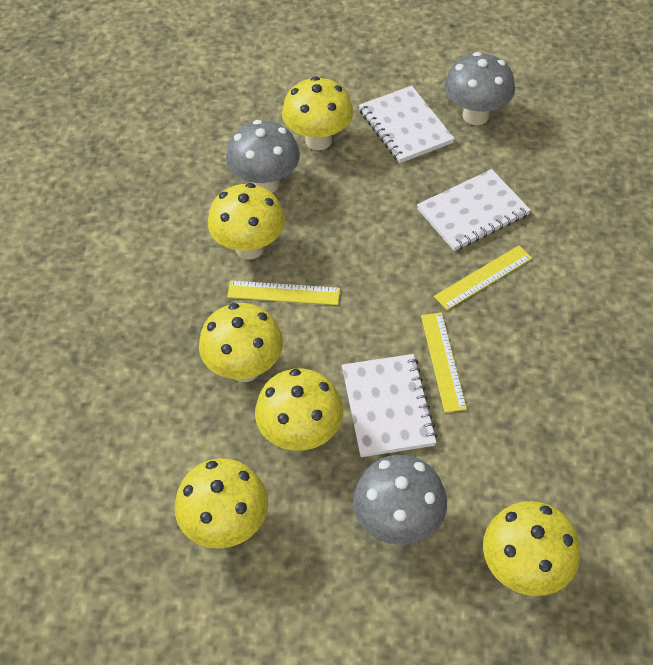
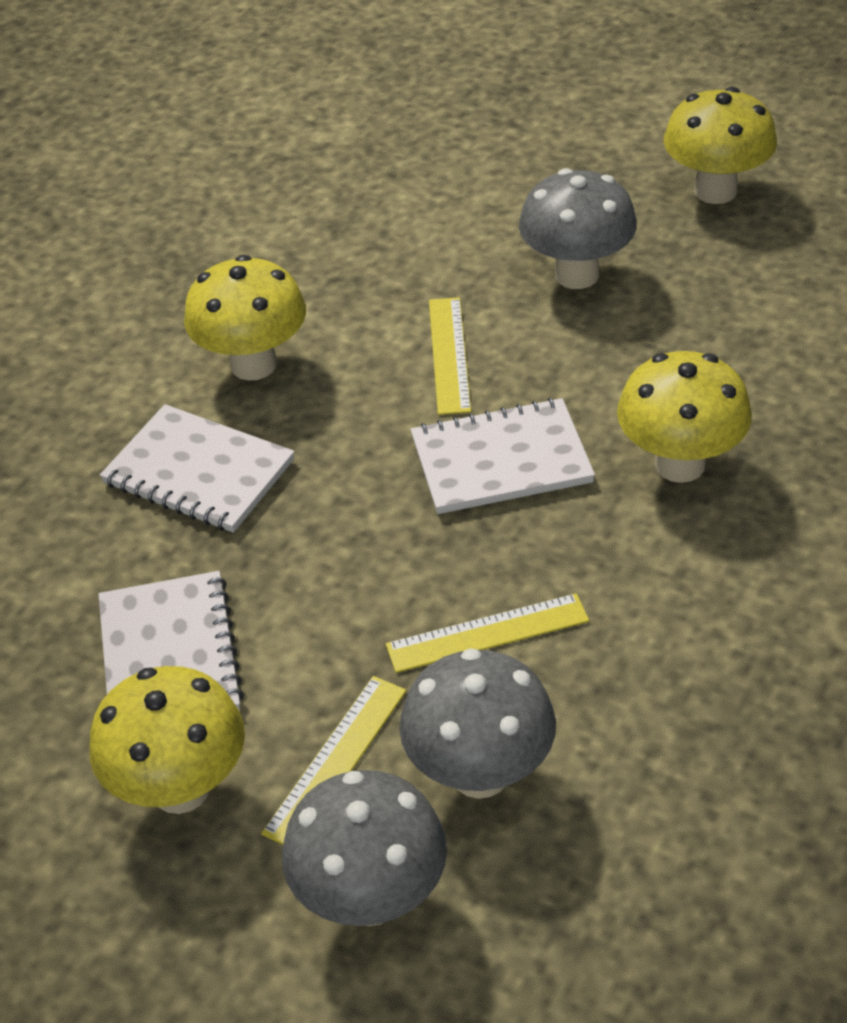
yellow mushroom: [175,458,268,549] [199,303,283,382] [208,183,285,259] [255,369,343,451] [282,77,353,150] [483,501,581,596] = 6 -> [90,666,245,814] [184,255,306,380] [617,351,752,483] [664,87,777,204] = 4

